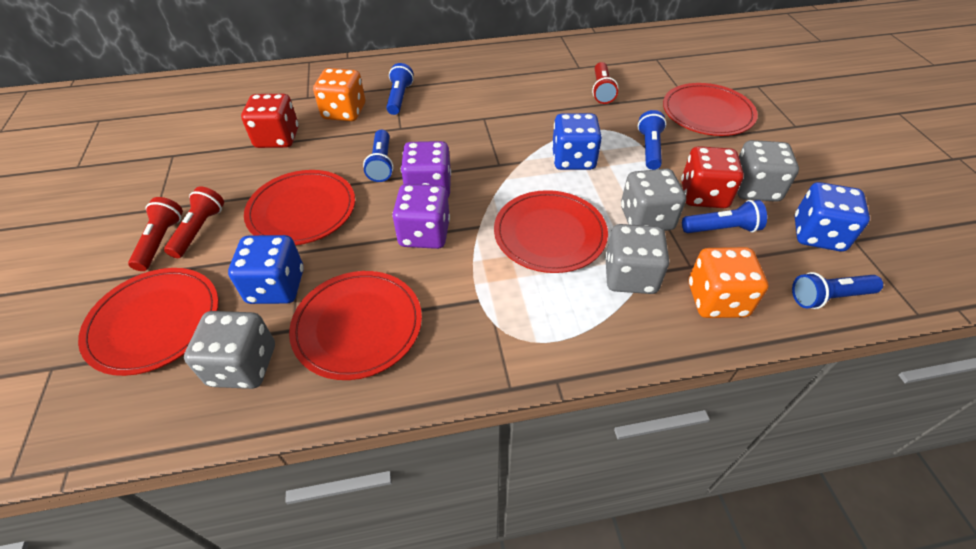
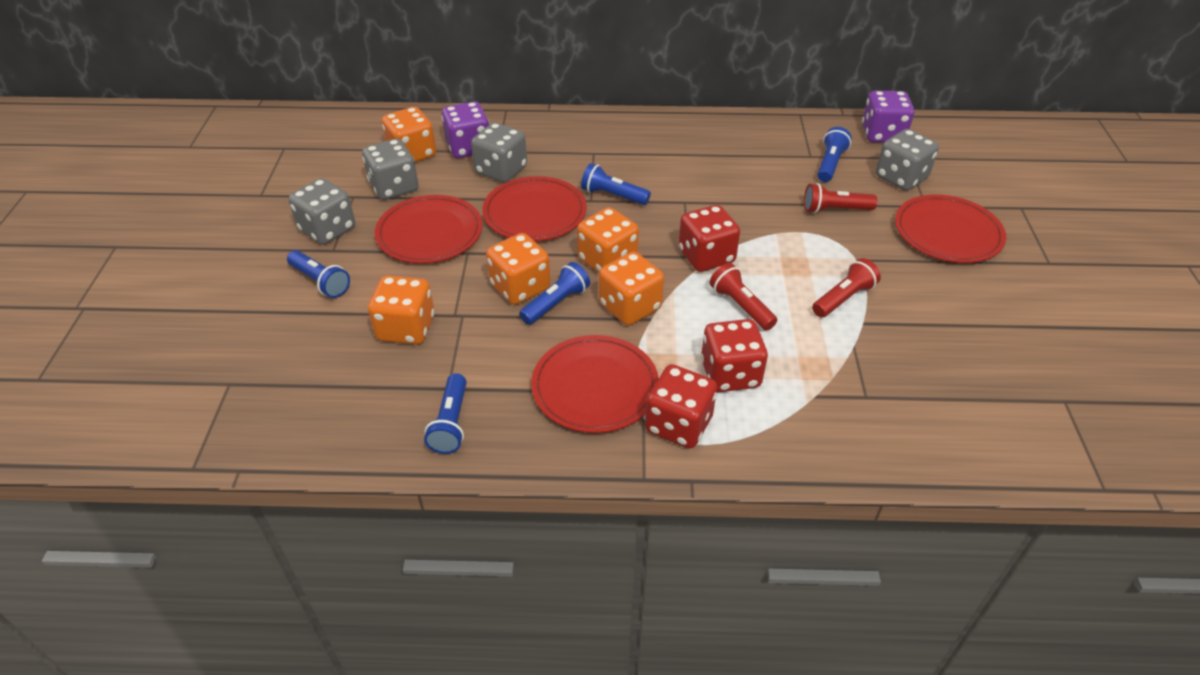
blue dice: [228,235,304,304] [552,113,602,170] [795,182,870,252] = 3 -> none = 0
orange dice: [313,68,365,121] [689,247,768,318] = 2 -> [368,275,434,345] [382,107,436,162] [486,233,550,305] [577,207,639,273] [599,252,664,325] = 5
red dice: [241,94,299,148] [681,146,744,208] = 2 -> [645,364,717,448] [678,205,740,272] [701,319,768,392] = 3
red plate: [78,268,219,376] [244,170,355,245] [289,271,422,380] [494,190,608,273] [663,83,758,136] = 5 -> [374,195,482,263] [482,176,587,241] [531,335,659,433] [895,195,1006,263] = 4

